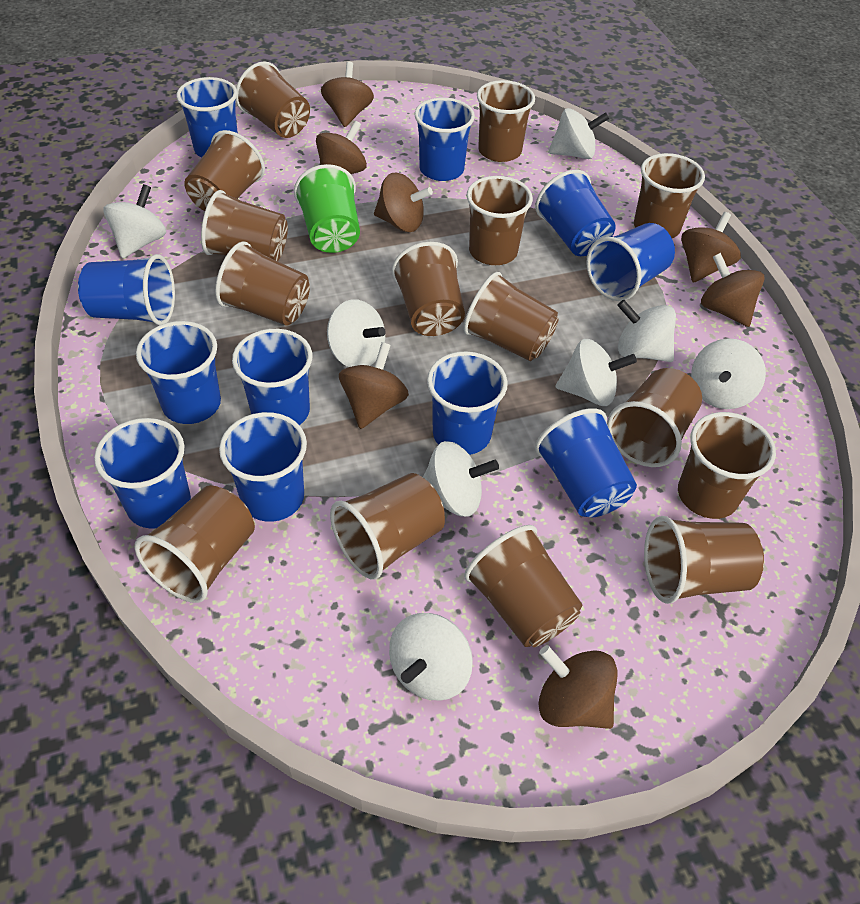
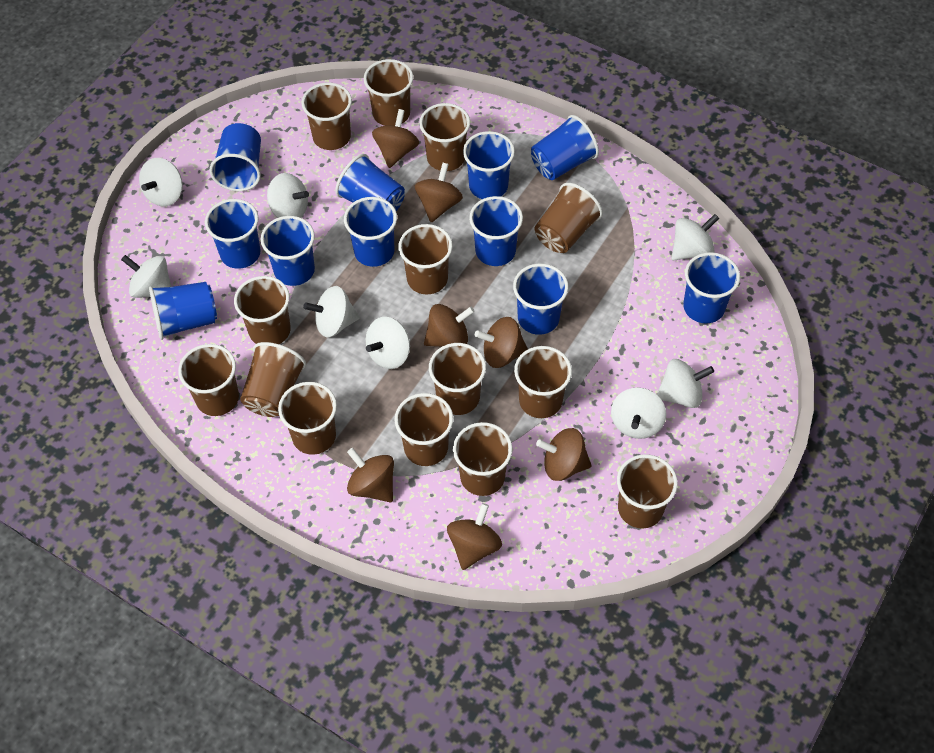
brown cup: [135,485,255,603] [184,130,265,211] [201,190,288,261] [215,242,310,326] [235,61,310,138] [330,473,445,579] [392,242,465,336] [463,272,558,361] [464,525,583,647] [467,176,533,265] [477,80,535,162] [607,368,702,467] [634,153,705,238] [644,516,764,604] [678,412,776,519] = 15 -> [178,344,239,416] [234,276,291,344] [240,342,306,417] [278,382,337,455] [301,83,352,150] [364,59,413,126] [394,393,453,466] [398,224,453,294] [419,103,470,171] [429,343,486,415] [453,422,513,496] [514,346,572,418] [535,183,603,253] [617,454,678,528] = 14
green cup: [294,164,360,253] = 1 -> none = 0

